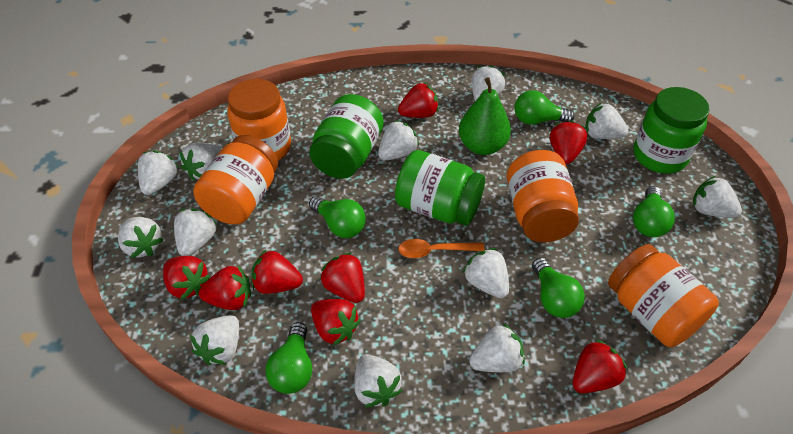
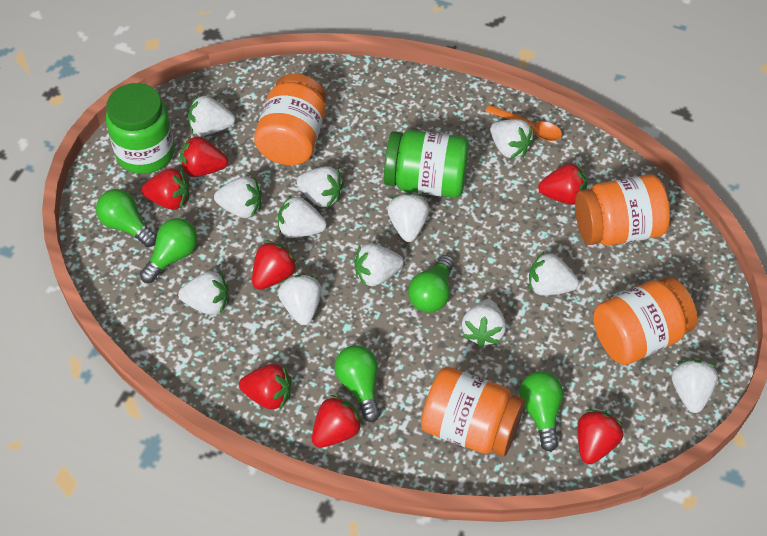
green jar: [309,94,384,179] [395,150,485,226] [633,87,710,174] = 3 -> [106,83,175,174] [384,130,469,198] = 2
green pear: [459,77,511,155] = 1 -> none = 0
red strawberry: [163,256,210,300] [199,265,251,310] [251,250,303,294] [311,299,361,346] [320,253,365,303] [398,82,439,118] [550,121,588,164] [572,340,627,393] = 8 -> [141,168,189,210] [180,136,228,177] [239,364,291,409] [252,241,298,290] [312,395,363,448] [538,163,587,205] [577,409,623,464] = 7

